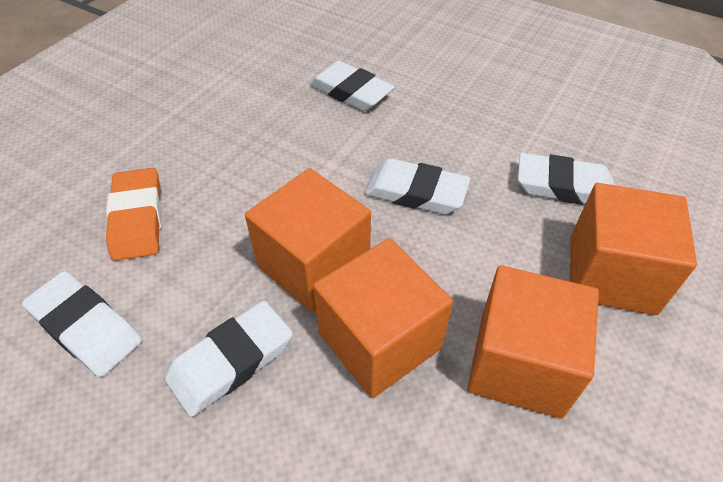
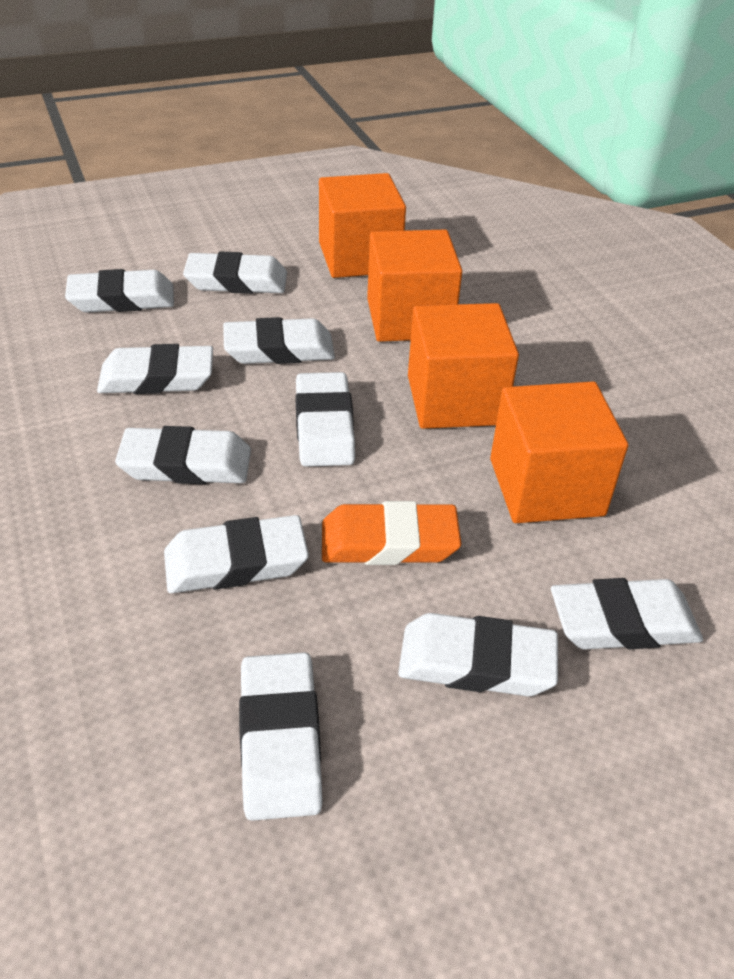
white eraser: [22,271,142,377] [165,301,293,417] [309,61,395,111] [364,158,470,214] [518,153,614,205] = 5 -> [65,269,174,313] [97,344,213,394] [115,426,251,484] [164,515,309,593] [183,252,287,294] [223,317,335,364] [239,652,323,821] [295,372,355,467] [398,613,558,696] [551,578,703,649] = 10

